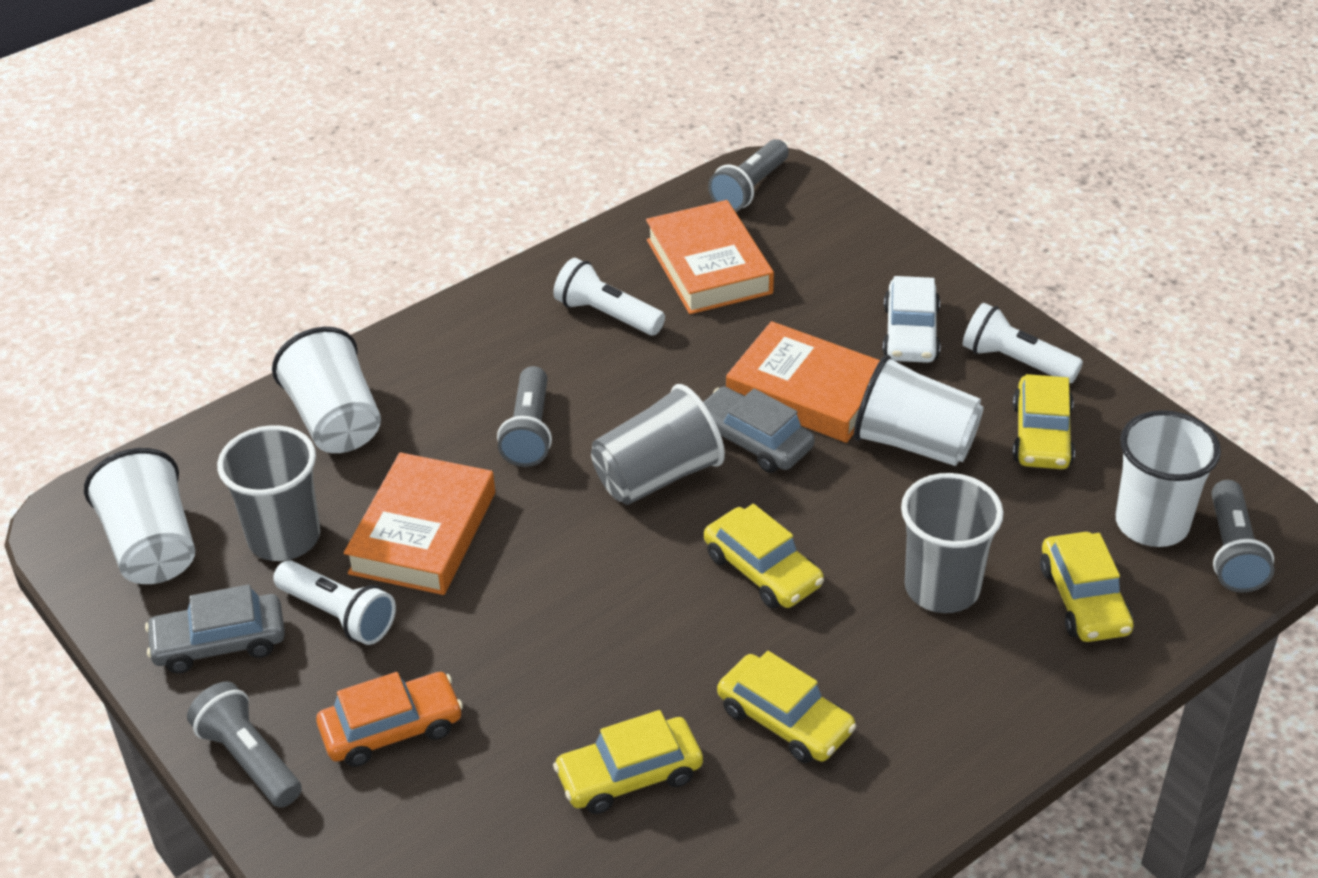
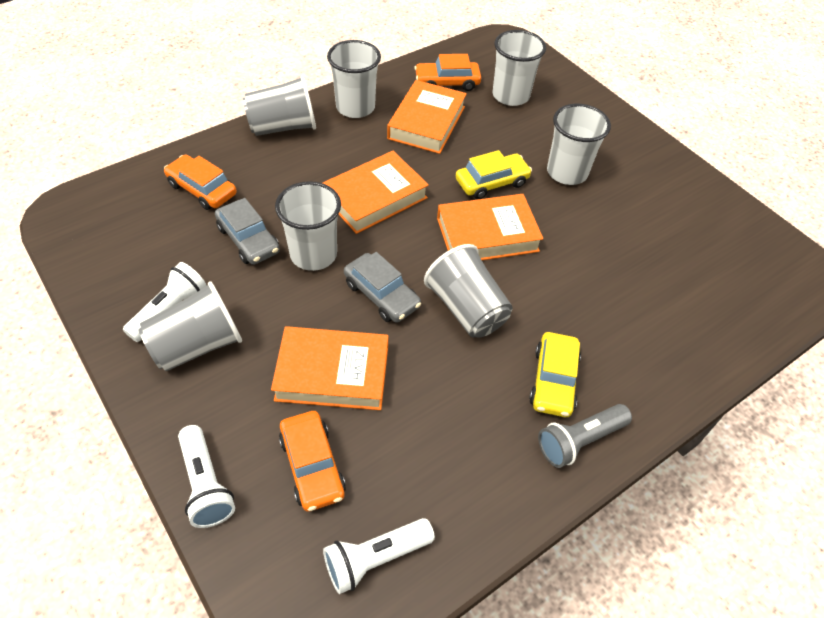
grey flashlight: [187,682,302,808] [497,366,552,467] [708,139,789,212] [1211,480,1274,592] = 4 -> [538,404,632,468] = 1
orange book: [344,452,495,595] [646,200,774,314] [726,321,880,443] = 3 -> [271,326,388,410] [323,151,429,234] [387,80,467,154] [437,194,543,260] = 4
orange car: [316,672,463,767] = 1 -> [164,155,237,210] [279,411,346,512] [414,54,481,91] = 3
white car: [882,276,940,363] = 1 -> none = 0
yellow car: [553,710,703,814] [704,504,824,608] [717,651,856,763] [1012,374,1075,469] [1040,532,1134,642] = 5 -> [456,150,532,199] [529,332,581,417] = 2

